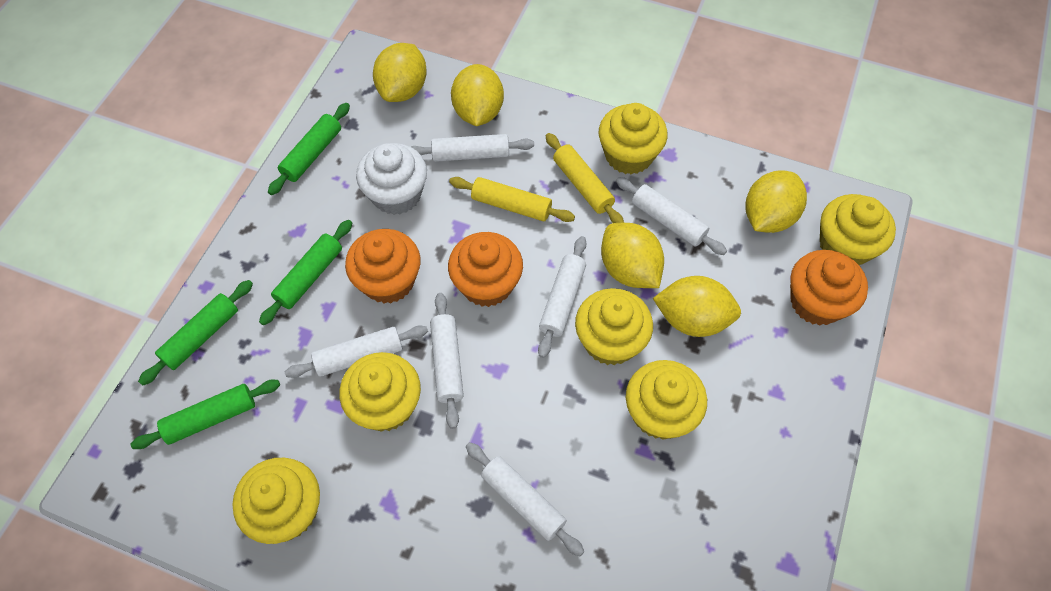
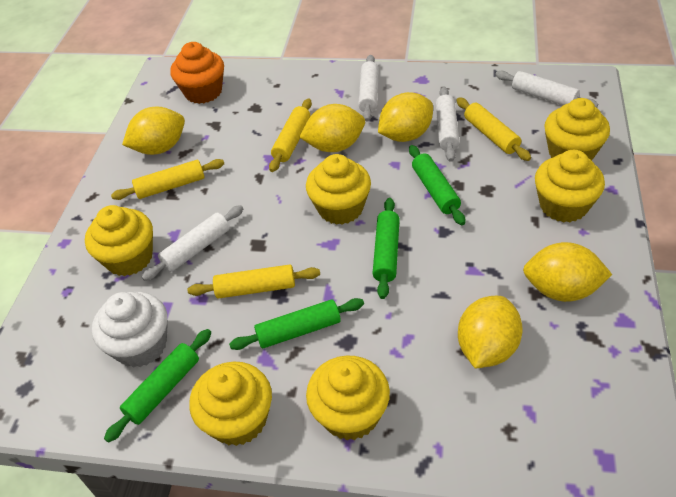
orange cupcake: [345,229,421,304] [448,232,523,307] [790,250,868,326] = 3 -> [170,42,224,104] = 1
white rolling pin: [285,325,428,378] [411,134,534,162] [430,293,464,429] [466,442,584,556] [538,236,587,358] [616,177,727,255] = 6 -> [142,205,243,281] [358,55,379,122] [436,87,460,162] [495,71,598,108] = 4
yellow rolling pin: [449,177,575,222] [546,133,624,223] = 2 -> [111,159,224,200] [187,264,320,299] [269,99,312,172] [456,97,531,161] = 4

